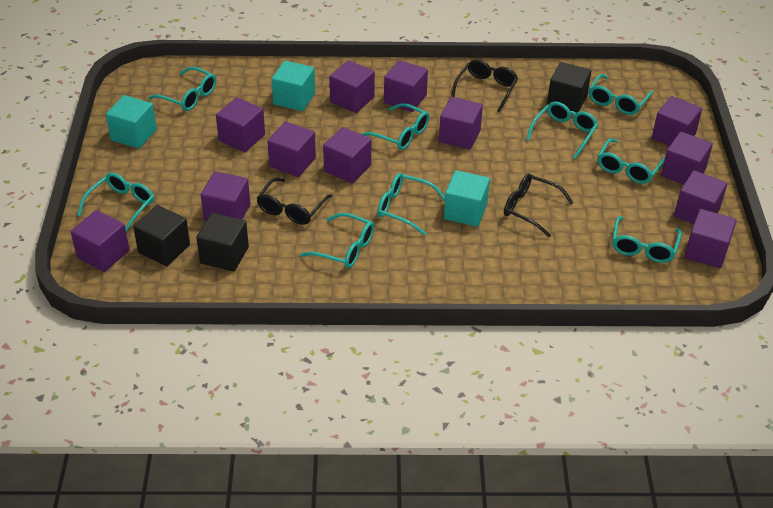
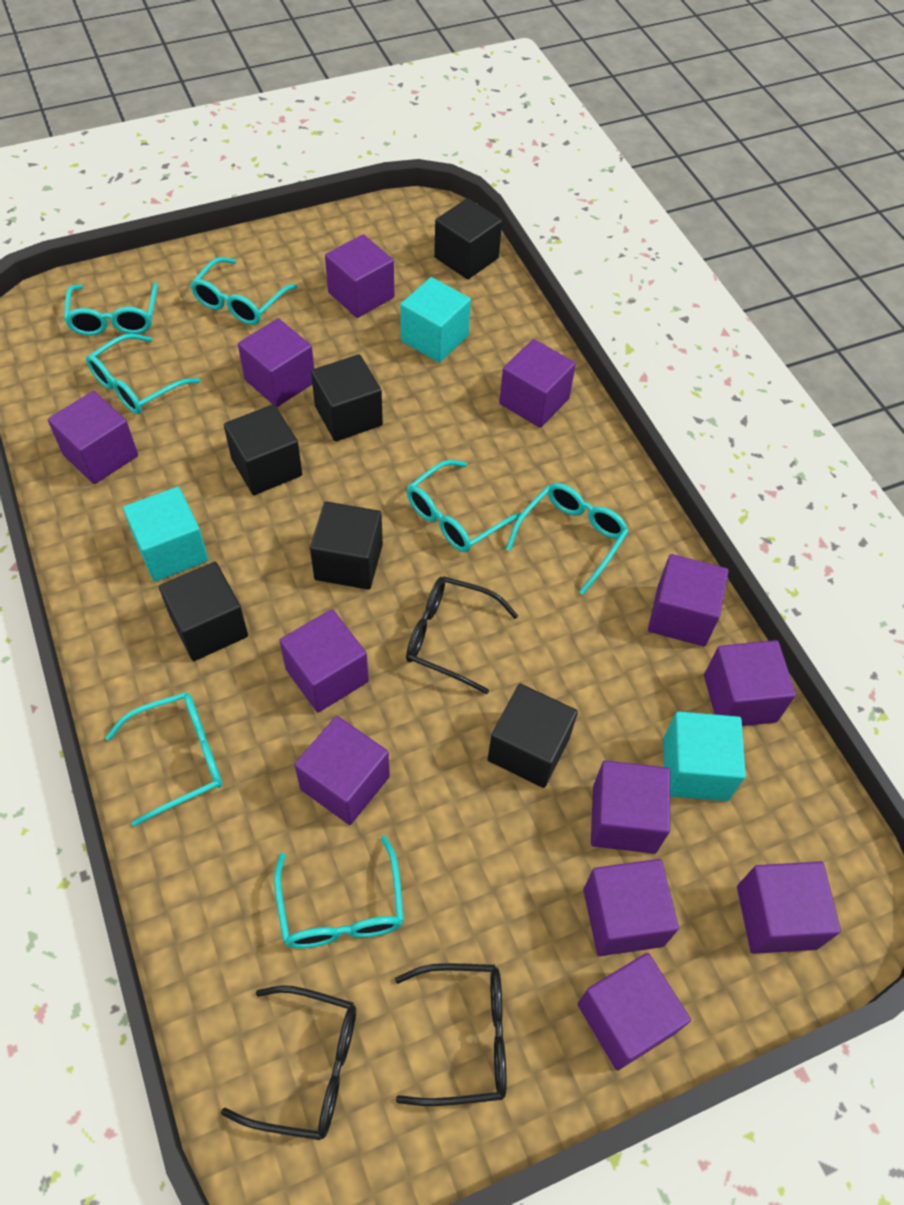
black cube: [133,205,190,266] [196,213,249,272] [547,62,591,113] = 3 -> [159,562,248,661] [224,404,302,495] [310,501,383,590] [311,354,383,442] [434,198,502,280] [488,684,578,788] = 6
turquoise glasses: [77,173,154,232] [148,67,216,111] [300,213,374,268] [361,103,429,150] [377,173,445,235] [526,102,598,159] [589,74,653,115] [598,138,665,184] [612,216,682,263] = 9 -> [64,282,158,336] [86,333,200,414] [105,692,222,827] [190,257,297,325] [274,836,404,948] [407,460,522,552] [506,483,629,595] = 7

